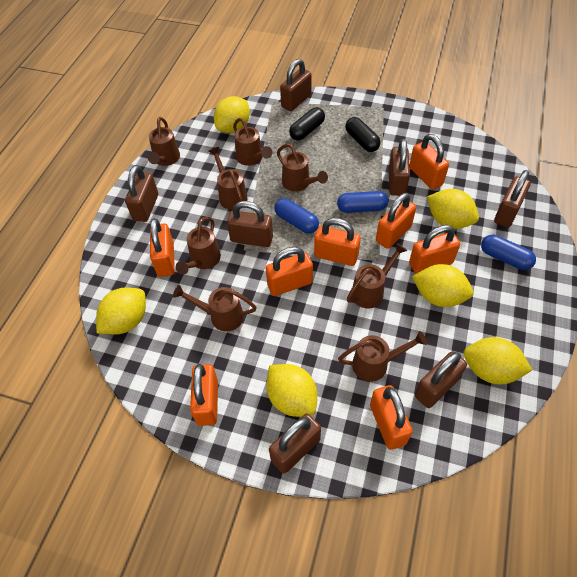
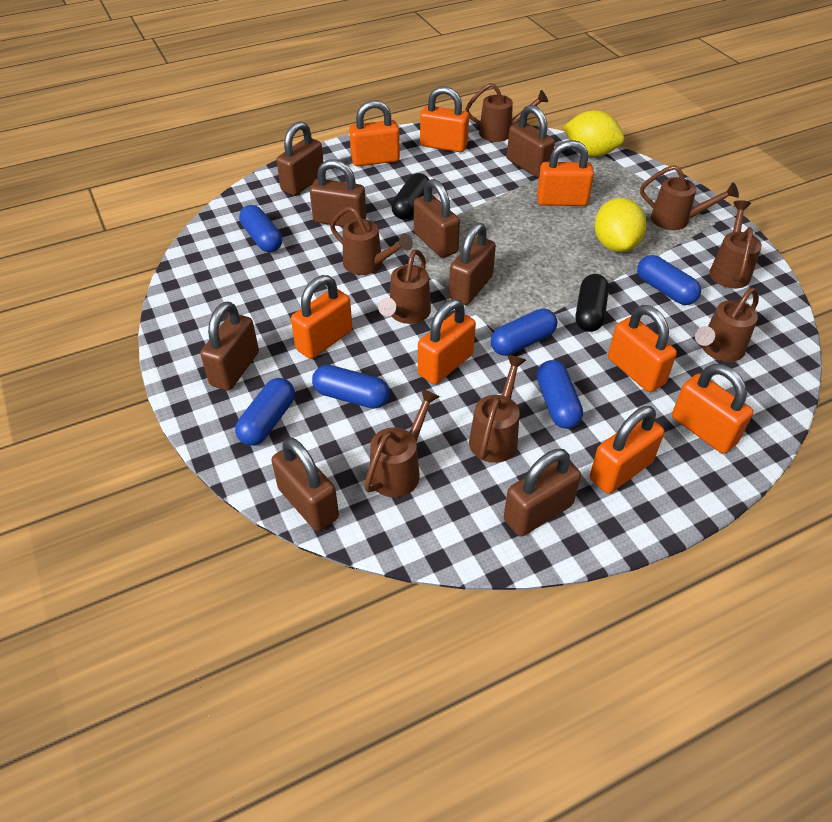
blue capsule: [274,198,319,233] [337,191,388,213] [481,235,536,270] = 3 -> [235,378,295,446] [239,205,282,252] [312,365,390,409] [491,308,557,356] [537,360,583,429] [637,255,701,305] = 6
brown padlock: [125,165,158,222] [227,201,273,247] [269,414,321,473] [280,59,312,111] [389,139,410,196] [415,351,467,408] [494,170,531,227] = 7 -> [200,302,259,391] [271,437,339,531] [276,121,324,196] [310,159,366,227] [414,179,460,258] [449,223,496,305] [504,449,581,537] [507,105,555,178] = 8
yellow lemon: [96,288,146,334] [214,96,250,133] [266,364,317,417] [412,264,473,307] [427,189,479,229] [464,337,532,384] = 6 -> [563,110,624,157] [595,198,646,252] = 2

